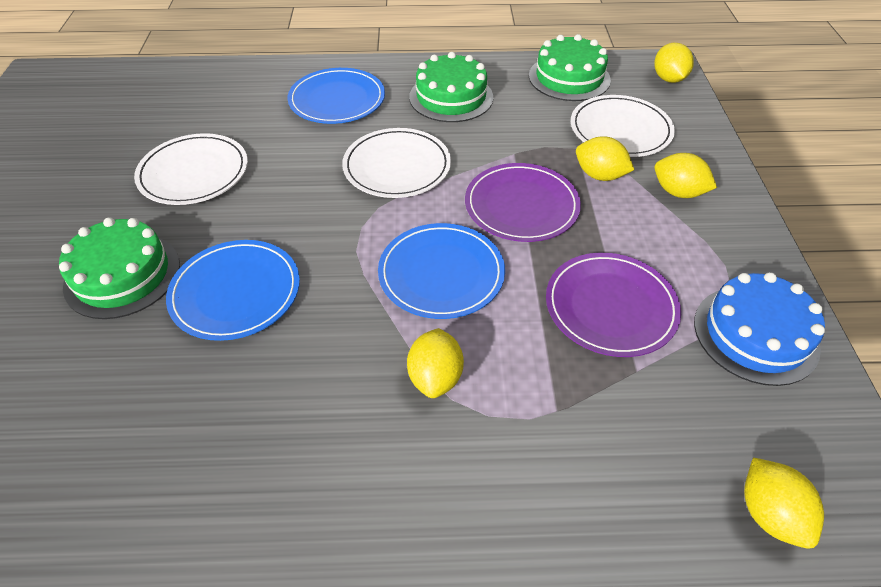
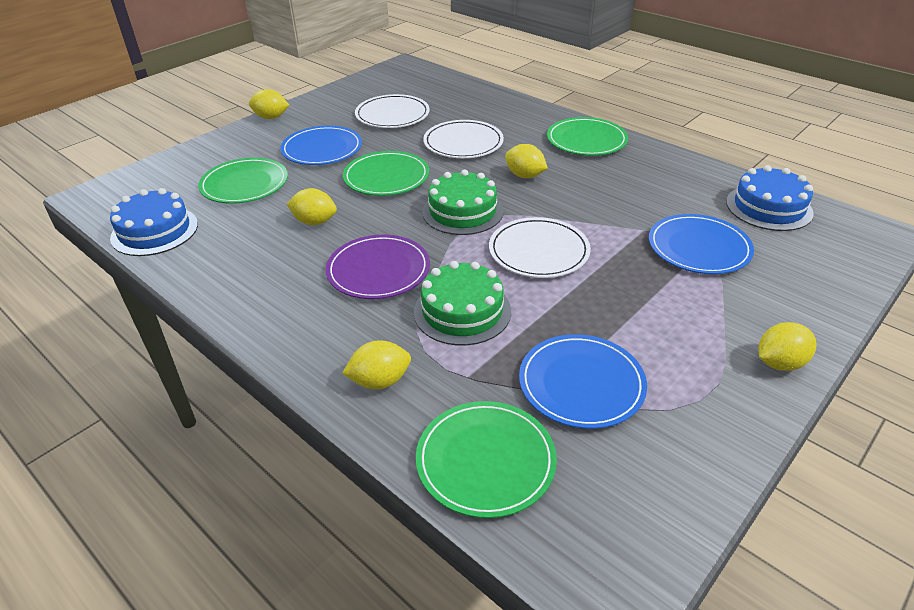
blue cake: [694,272,825,386] = 1 -> [110,188,198,256] [726,165,814,231] = 2
green cake: [59,217,180,319] [409,52,493,122] [529,34,611,101] = 3 -> [414,261,511,346] [422,170,504,235] = 2
green plate: none = 0 -> [198,158,288,204] [343,151,429,196] [416,401,557,518] [547,117,628,156] = 4
purple plate: [465,163,581,242] [546,253,681,357] = 2 -> [326,235,430,299] = 1

